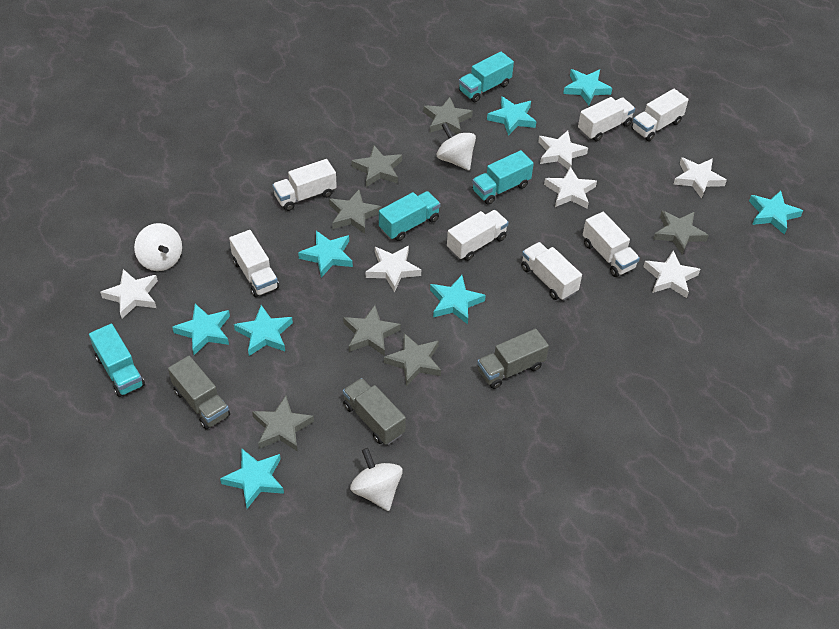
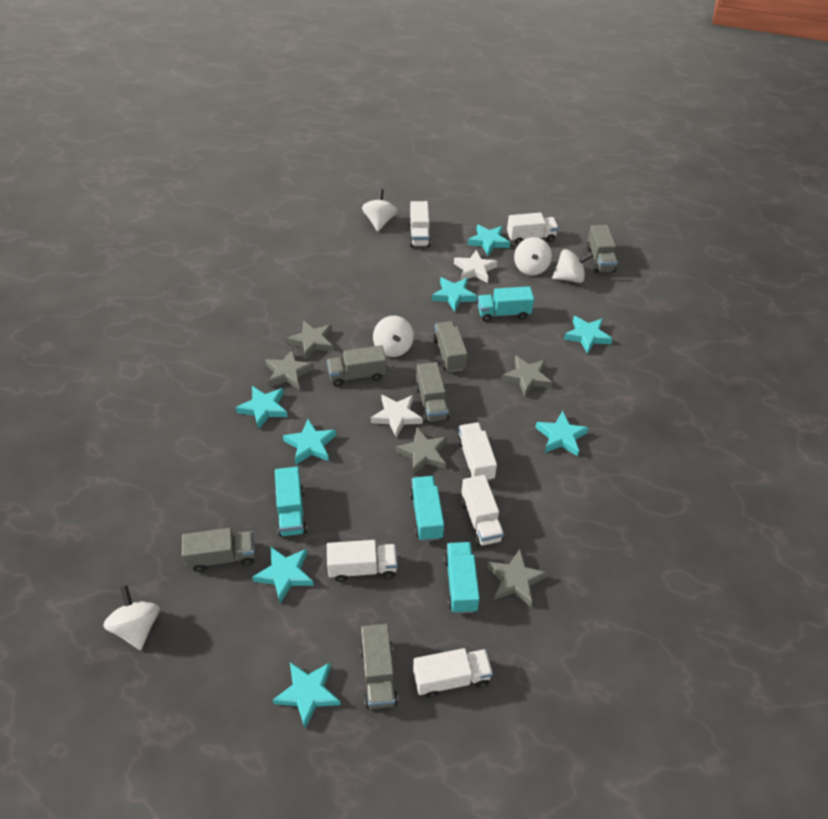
grey star: [252,396,314,452] [329,190,381,234] [343,305,401,356] [351,146,402,187] [384,333,441,386] [423,97,473,134] [653,211,709,255] = 7 -> [265,349,314,390] [287,320,333,360] [396,428,447,475] [487,549,548,606] [502,355,552,397] = 5
grey truck: [168,356,230,429] [343,378,406,445] [477,329,549,389] = 3 -> [182,528,255,572] [327,345,386,387] [360,624,398,709] [416,362,449,423] [433,321,468,372] [587,225,618,273] = 6
white spinning top: [134,223,182,271] [350,448,403,511] [437,123,476,170] = 3 -> [103,585,160,650] [362,189,397,231] [373,316,414,357] [514,237,552,276] [552,249,593,283] = 5
white star: [100,269,158,318] [366,246,421,292] [538,131,588,170] [544,167,597,209] [643,250,700,298] [673,157,727,199] = 6 -> [371,395,423,438] [454,250,498,283] = 2
white truck: [229,230,279,297] [272,159,337,211] [447,210,509,261] [521,242,582,301] [578,97,635,141] [583,212,640,277] [631,89,689,141] = 7 -> [327,540,398,582] [409,201,431,247] [413,648,493,698] [457,423,497,481] [461,475,504,546] [507,212,559,245] = 6

